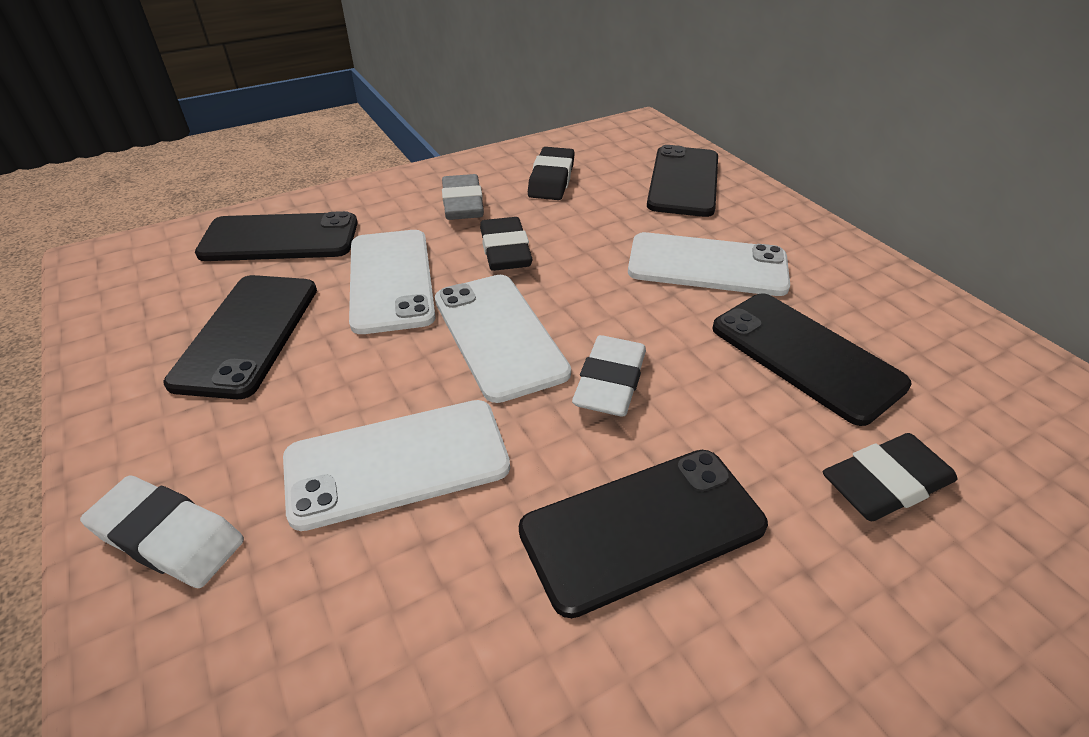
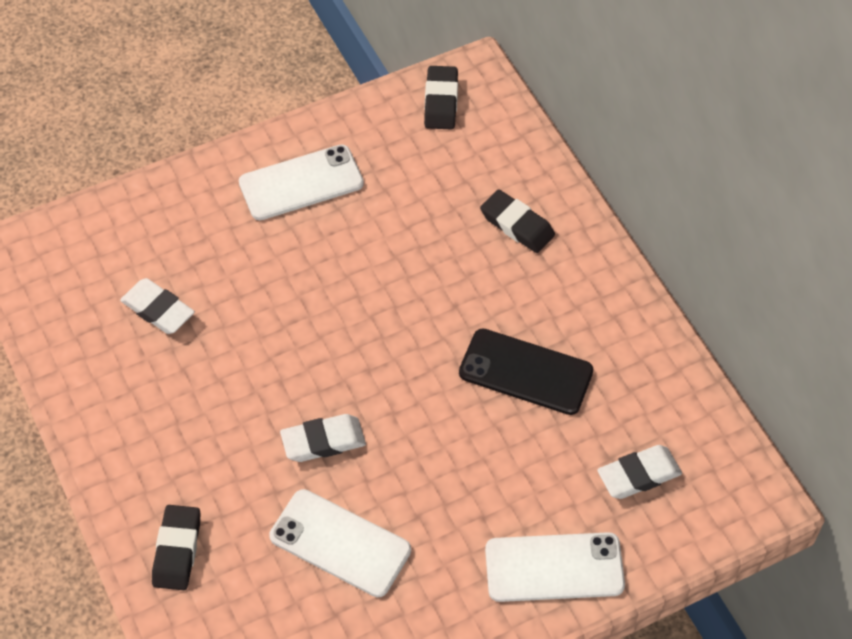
black phone: [163,275,317,399] [195,211,358,261] [519,450,768,618] [647,145,718,217] [712,293,912,426] = 5 -> [459,328,593,415] = 1
grey eraser: [442,174,484,220] = 1 -> none = 0
white eraser: [80,475,244,588] [572,335,646,416] = 2 -> [120,278,195,334] [280,414,366,462] [597,445,682,499] = 3
white phone: [283,400,510,531] [349,230,436,334] [435,275,571,403] [628,232,790,296] = 4 -> [239,145,364,220] [269,489,411,597] [485,532,625,602] = 3

